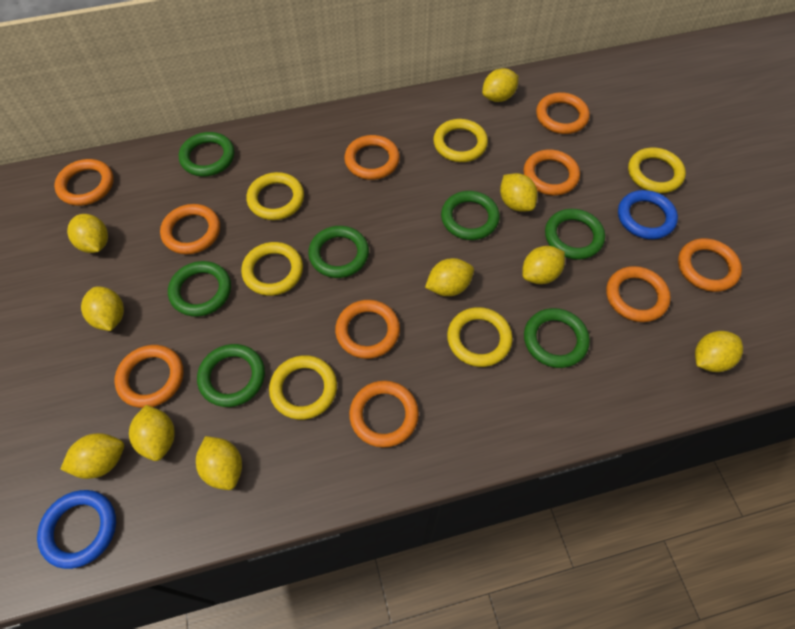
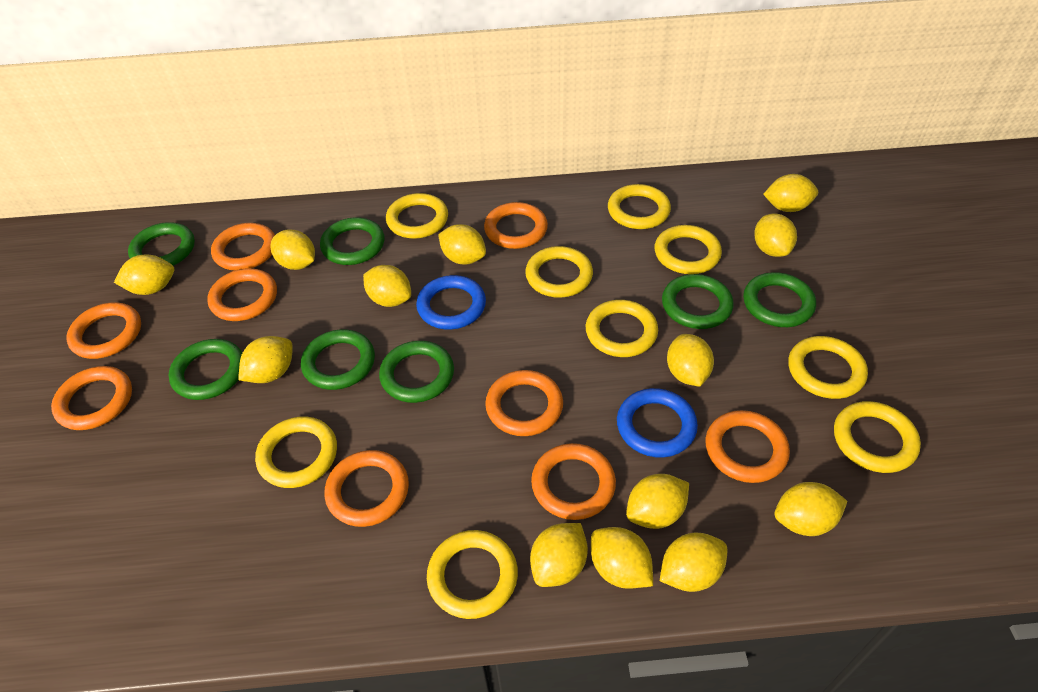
orange ring: [54,159,114,206] [115,345,183,408] [160,204,220,254] [335,300,400,359] [344,135,400,180] [349,381,419,448] [524,150,580,195] [536,92,590,134] [606,266,671,322] [678,238,742,292] = 10 -> [51,366,132,430] [66,302,141,359] [207,268,277,321] [211,223,275,270] [325,450,409,527] [484,202,548,249] [485,370,563,436] [531,443,616,520] [706,410,790,483] = 9
yellow lemon: [61,433,124,479] [67,214,108,253] [81,286,124,331] [129,405,175,461] [196,436,242,490] [425,258,474,296] [482,68,519,102] [500,173,538,212] [522,246,565,284] [695,331,743,372] = 10 -> [114,255,174,295] [238,336,293,383] [271,229,315,270] [363,265,411,307] [438,224,486,264] [530,523,588,587] [591,527,653,589] [626,474,689,529] [660,533,727,592] [667,334,714,387] [754,213,797,257] [763,174,818,212] [775,482,847,536] = 13
yellow ring: [241,242,303,296] [246,172,304,220] [269,355,337,420] [433,119,488,162] [447,307,513,367] [628,148,686,193] = 6 -> [255,417,337,488] [386,193,448,239] [427,530,518,619] [525,246,593,298] [585,300,658,357] [608,184,671,229] [655,225,722,274] [788,336,868,399] [834,401,921,473] = 9

